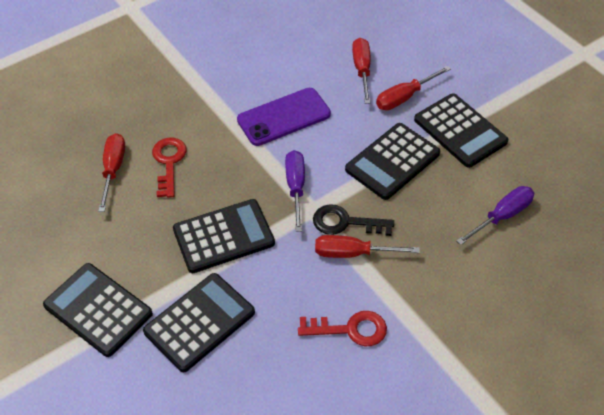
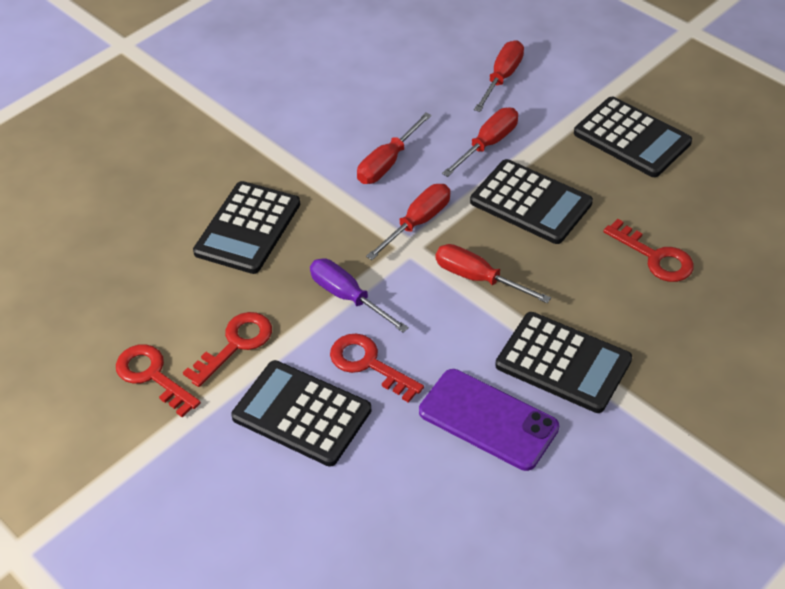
black key: [313,204,394,236] = 1 -> none = 0
purple screwdriver: [285,150,305,232] [456,186,534,245] = 2 -> [310,258,409,333] = 1
red key: [152,137,187,198] [298,311,387,346] = 2 -> [116,344,201,417] [183,312,272,387] [330,334,424,403] [603,219,694,282] = 4
red screwdriver: [98,133,125,212] [315,235,420,258] [352,38,371,104] [376,66,451,110] = 4 -> [357,113,432,184] [366,184,450,260] [436,244,551,303] [442,107,518,177] [474,40,524,112] = 5

